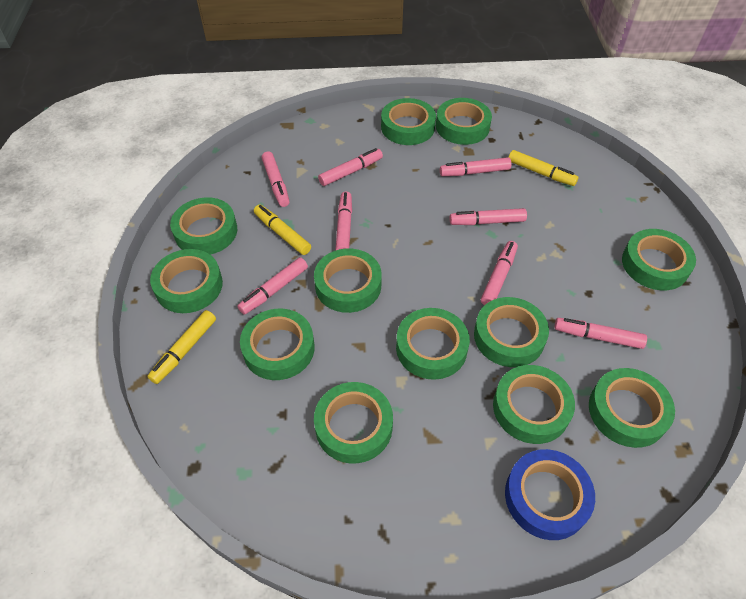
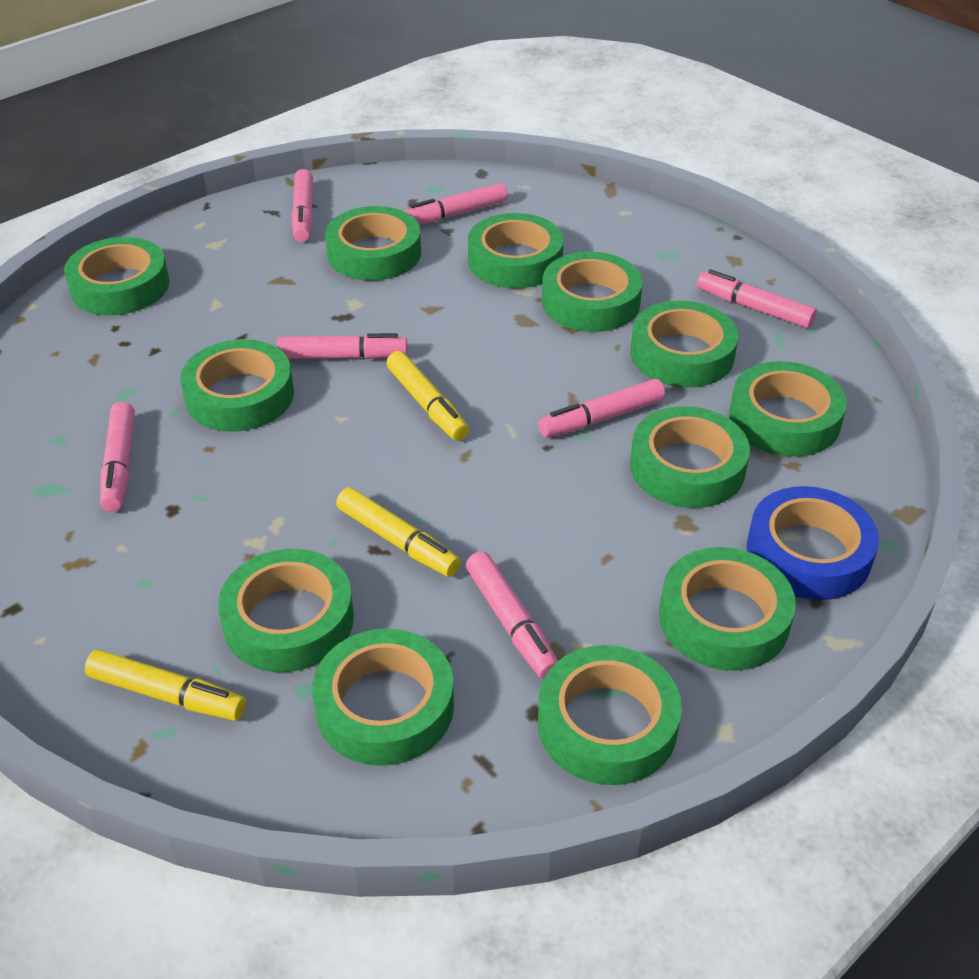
pink marker: [238,257,308,315] [262,151,290,207] [318,148,383,186] [335,191,352,250] [440,157,512,176] [450,208,527,225] [481,241,518,305] [555,318,647,349] = 8 -> [100,402,135,512] [277,333,408,359] [291,169,313,242] [404,183,508,225] [466,551,558,679] [538,379,665,438] [697,269,817,328] = 7

